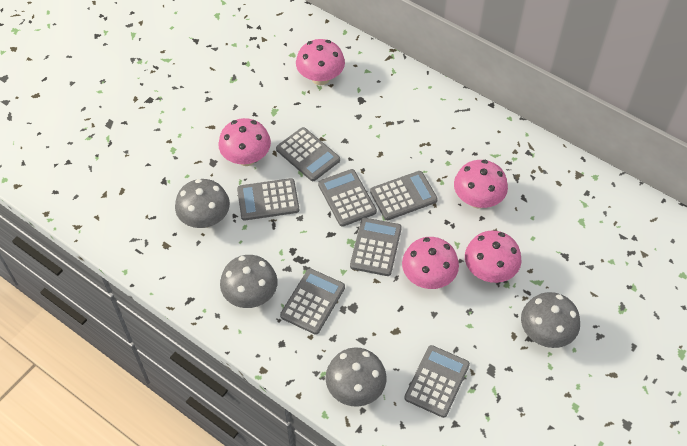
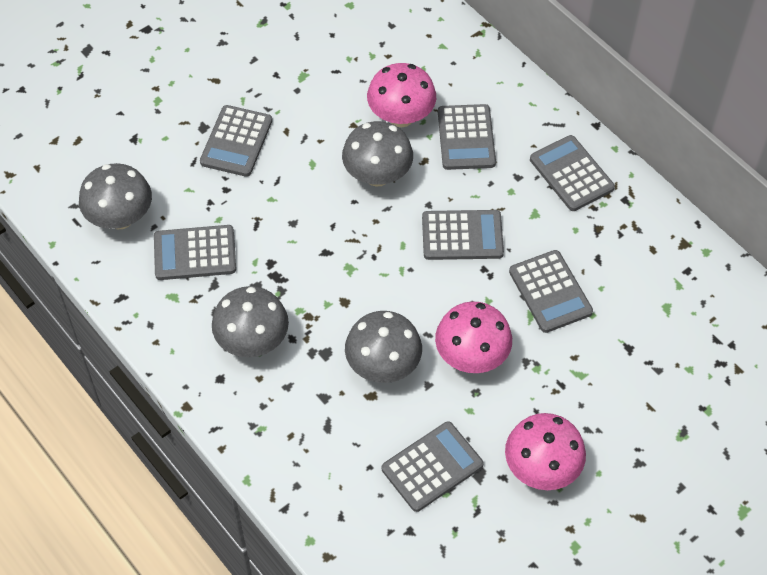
pink mushroom: [218,118,271,166] [296,39,345,85] [402,237,459,289] [454,160,508,208] [465,231,521,283] = 5 -> [367,63,436,127] [435,302,512,373] [505,413,586,490] = 3

